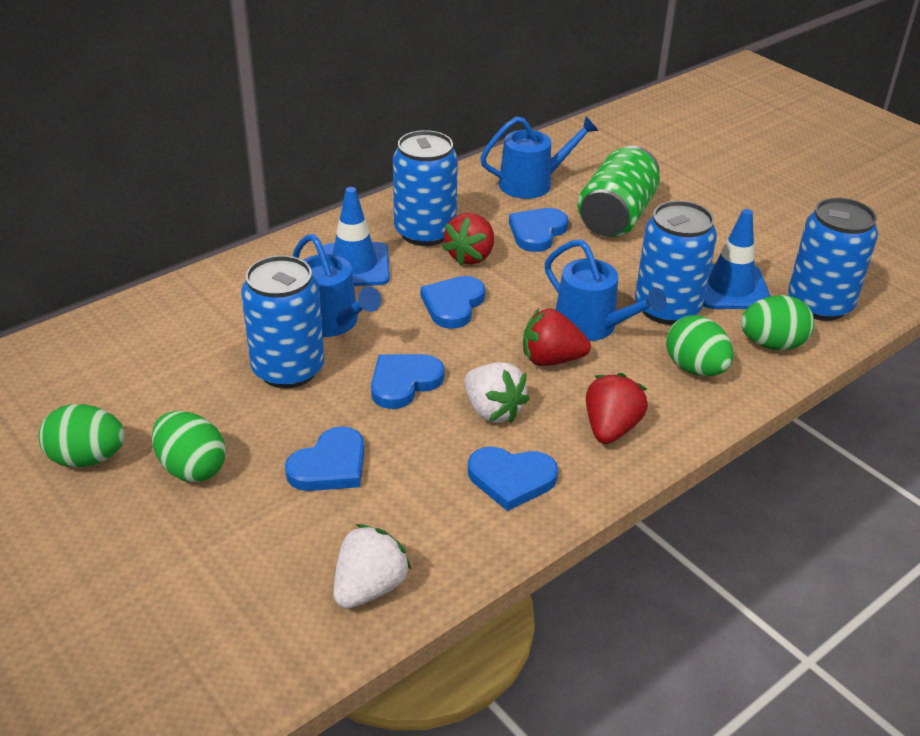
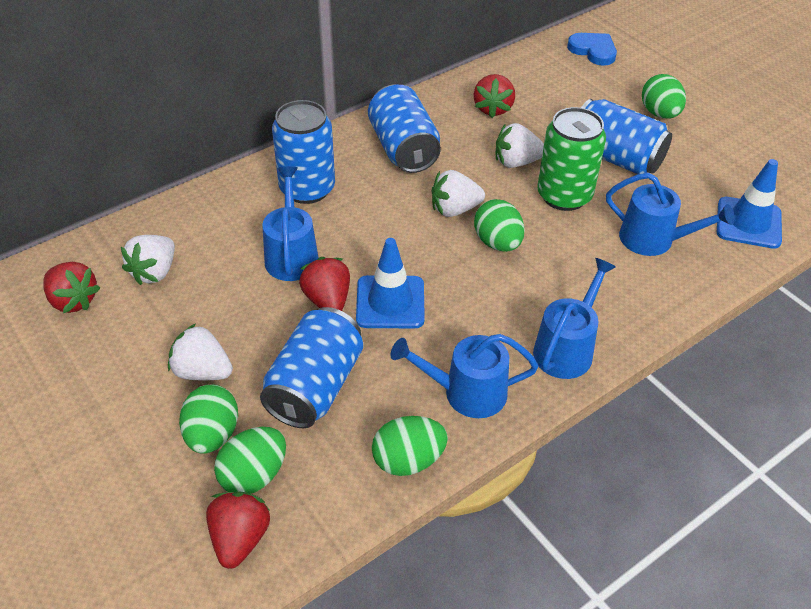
blue heart: [285,426,364,491] [371,354,444,409] [421,276,485,329] [468,447,558,511] [509,208,568,252] = 5 -> [567,33,617,66] = 1
blue watering can: [293,234,381,337] [480,116,599,199] [545,239,667,341] = 3 -> [262,166,319,281] [391,334,539,418] [533,258,616,379] [606,173,735,256] = 4
green egg: [39,404,125,467] [152,411,226,482] [666,315,733,376] [741,295,814,350] = 4 -> [179,384,238,454] [214,427,286,494] [372,416,448,476] [474,199,525,252] [642,74,686,119] = 5
red strawberry: [442,213,494,266] [523,309,591,366] [586,373,648,444] = 3 -> [43,262,100,313] [206,492,270,569] [299,257,350,311] [474,74,515,118] = 4
white strawberry: [333,524,412,609] [464,362,530,423] = 2 -> [121,235,175,285] [168,324,233,380] [432,170,485,217] [496,123,544,168] = 4

